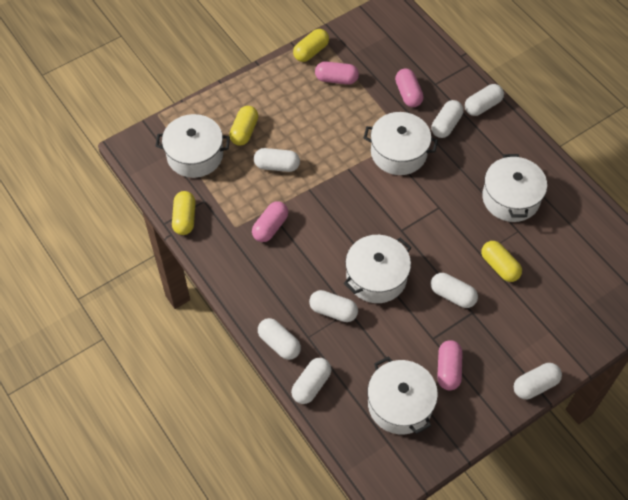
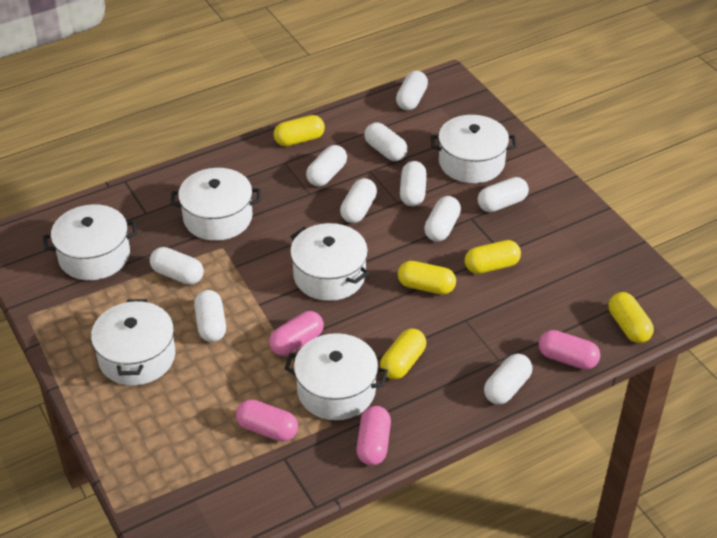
white capsule: [254,148,300,172] [258,318,301,360] [291,358,331,404] [309,290,358,322] [431,100,463,138] [431,273,478,308] [465,84,504,116] [514,363,562,399] = 8 -> [150,247,204,285] [194,290,226,342] [306,145,347,186] [340,178,377,223] [364,123,408,161] [396,71,428,110] [400,161,427,206] [424,196,461,242] [477,177,529,212] [484,353,532,404] = 10
white pot: [156,114,230,178] [344,235,411,303] [363,112,438,175] [368,356,438,434] [482,154,547,222] = 5 -> [43,204,137,280] [91,299,175,385] [171,168,260,241] [284,333,388,420] [290,223,369,301] [431,115,517,183] = 6
yellow capsule: [172,191,196,235] [229,106,258,146] [293,29,329,62] [481,241,522,282] = 4 -> [274,115,325,146] [380,328,426,379] [398,261,456,294] [465,240,521,274] [609,292,654,343] = 5

